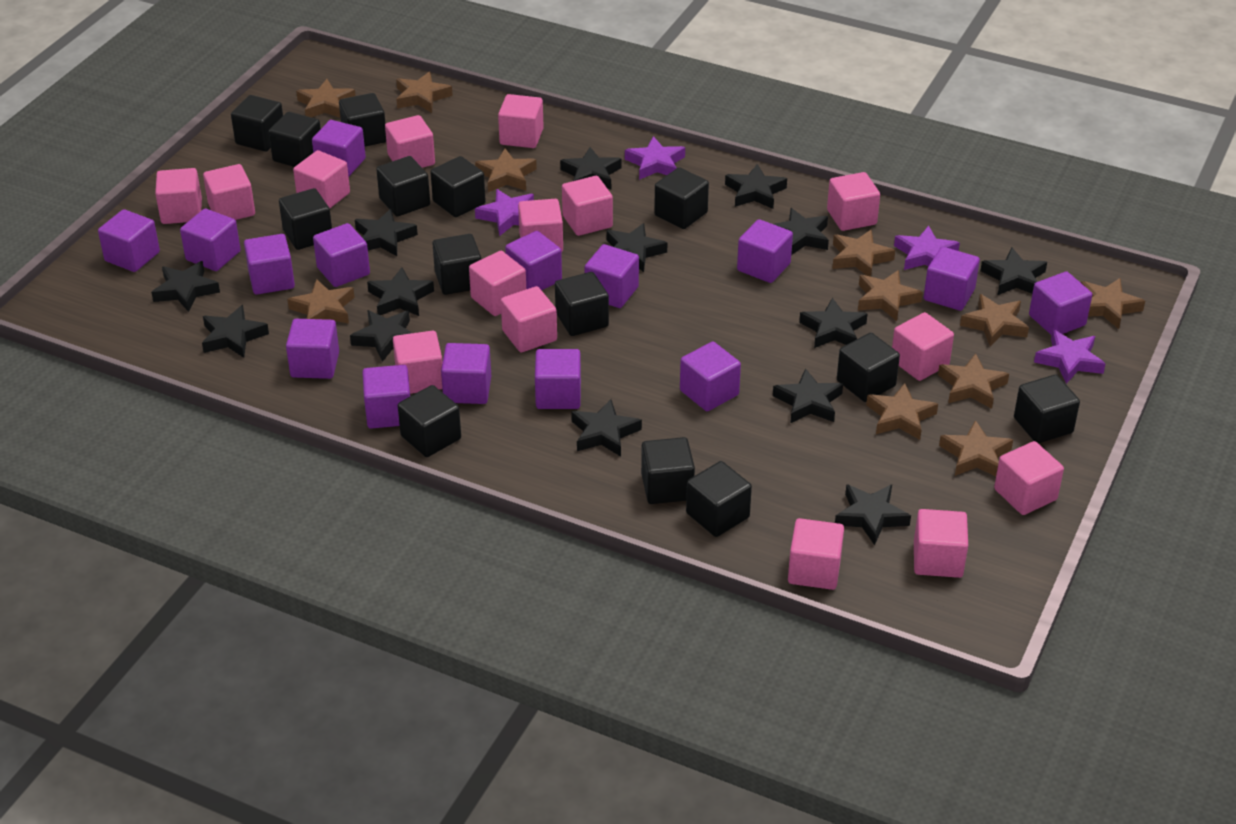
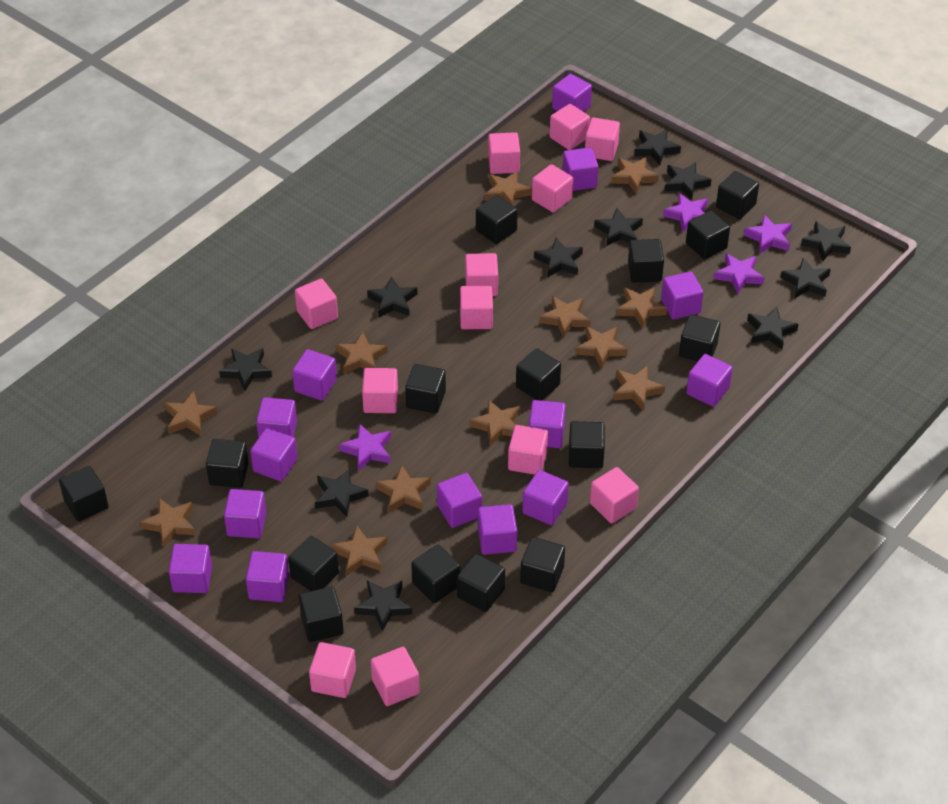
black cube: [231,95,283,152] [269,112,321,167] [279,188,332,250] [339,93,386,147] [376,156,430,217] [398,385,461,457] [431,156,486,217] [432,234,481,295] [555,272,609,336] [641,437,695,504] [654,167,709,229] [686,461,752,537] [837,333,900,402] [1014,375,1080,443] = 14 -> [59,466,109,522] [206,439,249,488] [288,536,339,591] [299,587,344,642] [405,364,446,413] [411,545,461,603] [457,554,505,612] [476,195,518,244] [516,348,561,401] [520,537,565,592] [569,421,605,468] [628,239,664,283] [679,314,720,361] [686,210,730,260] [716,171,759,219] = 15
black star: [151,261,220,312] [202,305,269,358] [350,310,412,362] [355,209,418,256] [367,267,434,316] [560,147,621,189] [571,399,642,457] [606,223,667,272] [725,164,787,209] [773,368,843,423] [774,208,829,255] [799,298,868,348] [835,484,911,545] [980,248,1047,295] = 14 -> [219,348,272,391] [315,468,369,517] [354,580,412,632] [367,276,418,318] [534,238,583,278] [594,208,643,246] [634,129,681,165] [665,162,711,200] [747,306,798,349] [780,258,831,298] [801,221,851,261] = 11
brown star: [287,279,355,324] [296,79,356,118] [396,71,453,113] [475,149,537,192] [832,229,895,277] [858,270,923,321] [866,383,938,440] [938,353,1009,409] [939,420,1013,476] [960,294,1029,346] [1081,278,1145,329] = 11 -> [140,498,196,548] [164,391,217,436] [331,525,388,576] [336,332,388,374] [376,465,431,513] [470,399,520,446] [485,171,532,205] [540,296,591,338] [576,326,628,369] [611,157,659,194] [613,366,665,410] [616,287,667,328] = 12
pink cube: [155,168,202,224] [203,164,255,220] [293,150,350,208] [385,115,435,168] [393,331,443,394] [469,251,526,316] [498,94,544,148] [501,286,557,352] [518,199,563,253] [562,176,613,236] [788,518,844,590] [827,172,880,231] [892,312,954,381] [914,509,968,578] [994,441,1064,515] = 15 -> [295,279,338,329] [309,642,356,698] [362,368,398,413] [371,647,420,706] [460,286,493,329] [465,253,498,296] [488,132,520,174] [508,425,548,475] [532,164,573,213] [550,104,590,150] [585,117,620,161] [590,467,639,523] = 12
purple cube: [98,209,160,272] [180,209,241,271] [244,234,295,295] [286,319,339,379] [312,120,366,176] [313,223,370,287] [362,365,410,429] [441,343,491,404] [505,231,562,290] [535,349,581,409] [584,244,639,308] [680,342,741,411] [737,219,793,283] [924,247,980,311] [1029,271,1092,335] = 15 -> [169,544,212,593] [224,489,267,538] [246,551,289,602] [250,428,297,481] [256,397,297,438] [292,349,337,401] [437,473,482,528] [478,504,517,555] [522,470,569,525] [529,400,566,448] [552,74,592,112] [562,147,599,191] [661,271,703,320] [686,354,733,407] = 14

